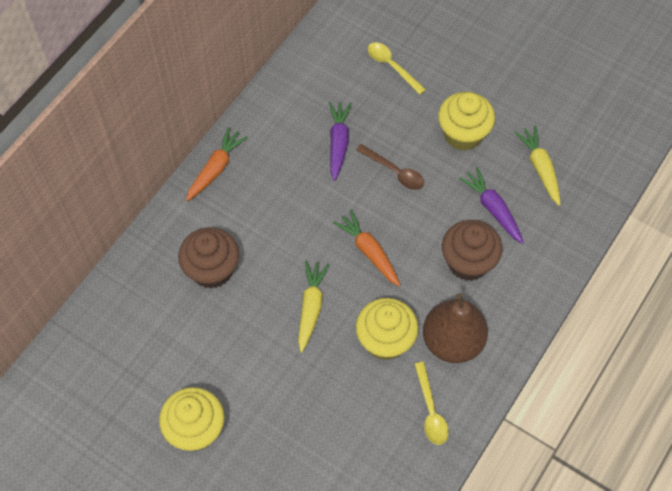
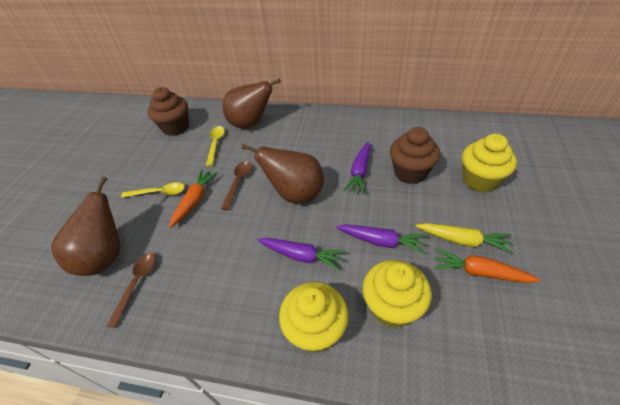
brown pear: [423,293,488,363] = 1 -> [51,176,120,276] [222,79,281,128] [241,144,324,203] = 3
brown spoon: [356,144,424,190] = 1 -> [107,252,156,328] [221,161,252,210] = 2
purple carrot: [329,102,352,181] [458,167,524,244] = 2 -> [257,238,346,271] [336,224,427,254] [344,142,371,194] = 3
yellow carrot: [298,261,330,353] [514,126,561,206] = 2 -> [416,223,513,254] = 1

